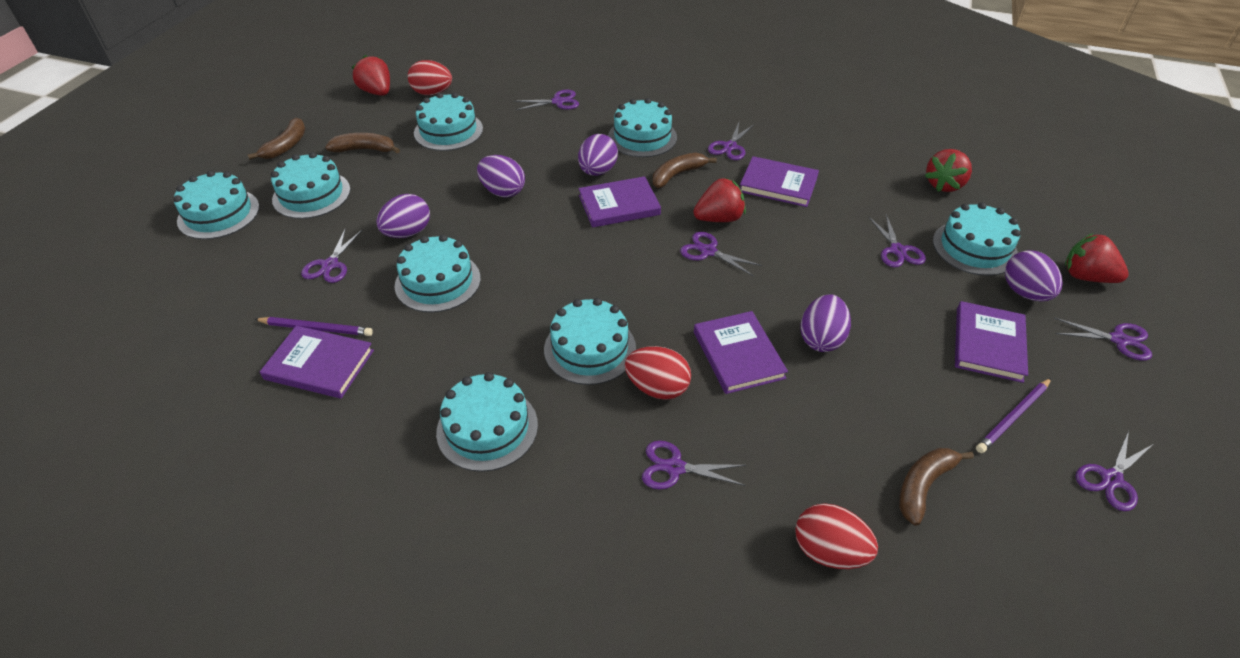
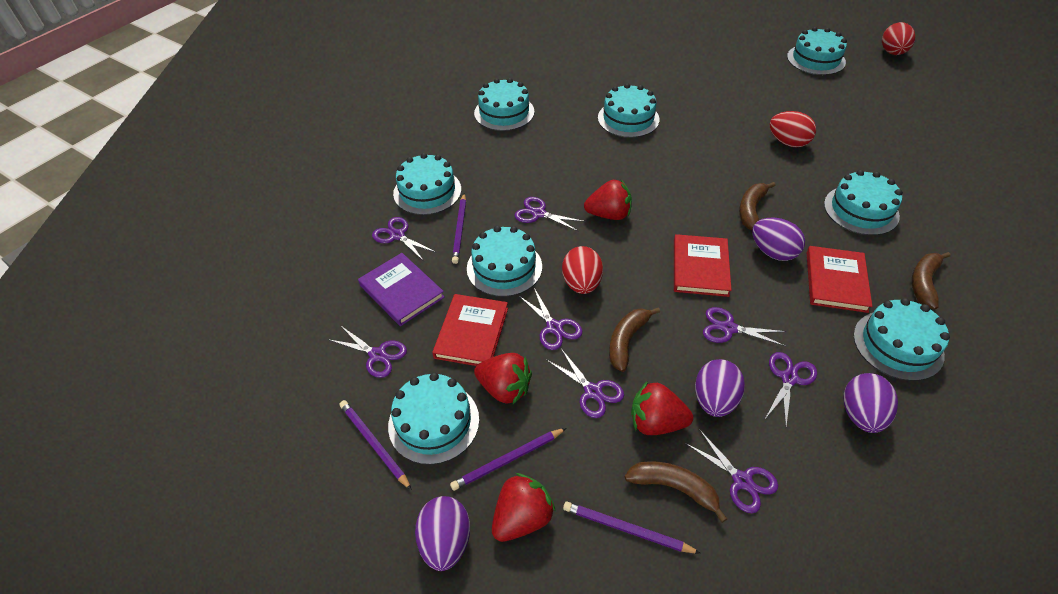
purple book: [260,326,374,398] [579,176,661,228] [694,311,788,394] [740,156,819,207] [955,301,1028,383] = 5 -> [358,253,445,326] = 1
purple egg: [376,194,430,238] [477,155,525,198] [578,134,618,176] [800,294,851,352] [1005,250,1063,302] = 5 -> [415,496,470,571] [695,359,745,417] [752,218,805,261] [844,373,898,433] = 4
purple pencil: [254,317,373,336] [976,378,1051,453] = 2 -> [340,400,412,490] [450,428,566,491] [452,193,466,264] [563,501,701,554] = 4
red book: none = 0 -> [432,294,508,366] [674,234,732,297] [807,246,872,313] = 3

